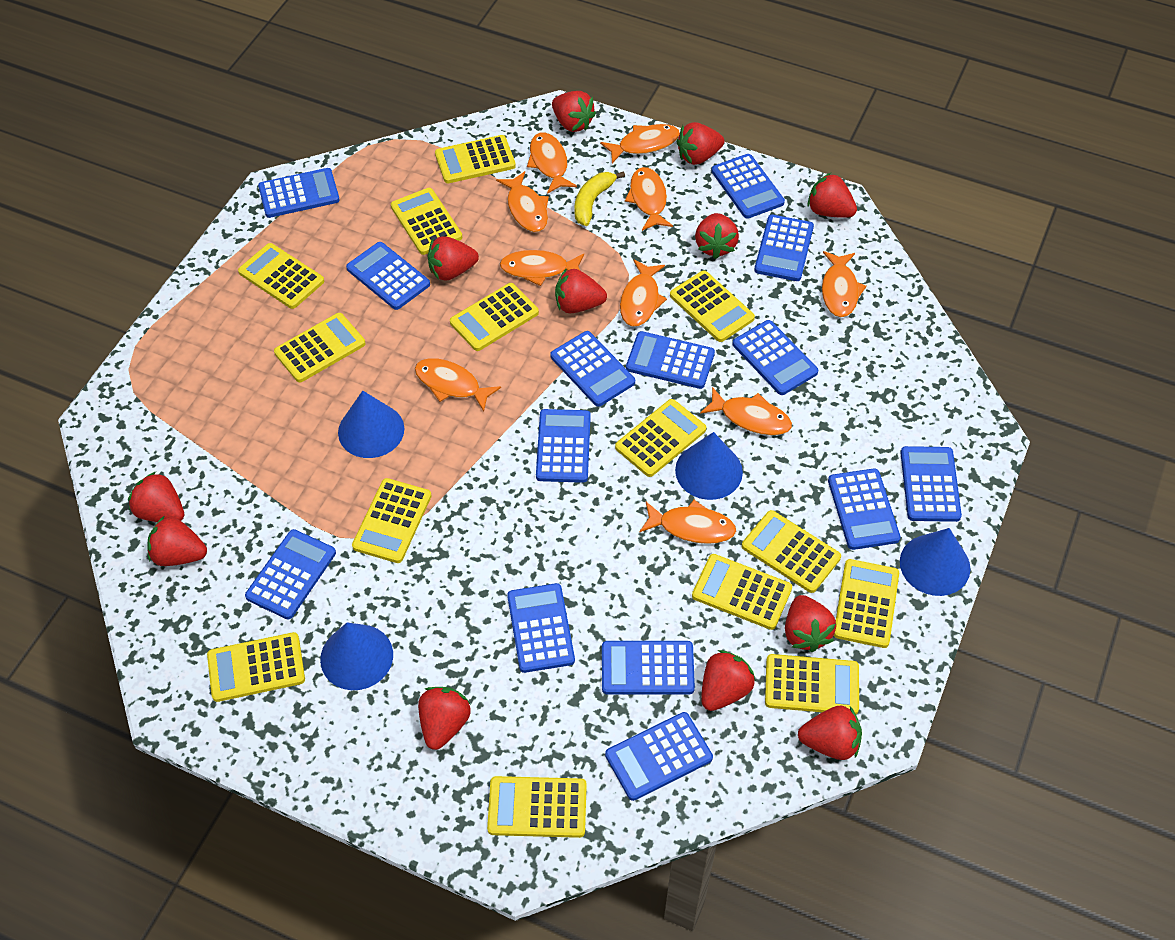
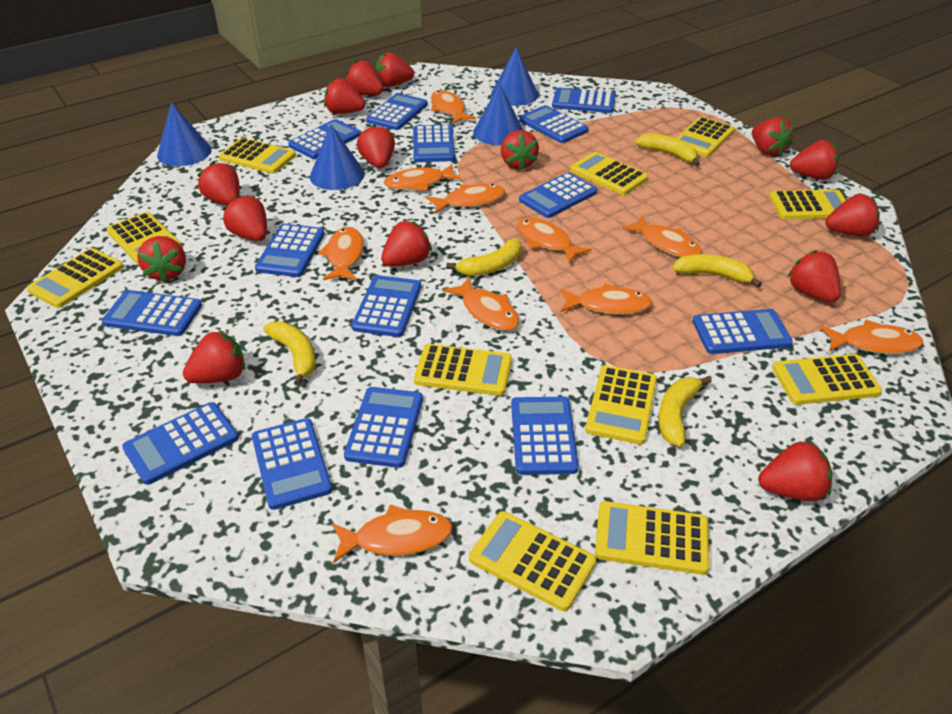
red strawberry: [128,472,184,522] [148,516,207,566] [418,687,471,750] [428,236,479,280] [552,91,596,132] [555,269,607,313] [677,122,724,165] [695,213,739,259] [701,650,756,711] [785,595,836,652] [798,706,862,760] [808,173,857,218] = 12 -> [137,236,186,283] [183,330,245,383] [198,162,240,205] [223,195,267,241] [324,78,365,114] [346,60,383,95] [357,124,395,168] [375,52,414,87] [381,221,432,267] [501,130,539,170] [752,117,794,156] [758,441,832,501] [787,250,841,302] [790,140,839,180] [826,194,880,237] = 15
yellow banana: [574,171,625,226] = 1 -> [263,322,316,386] [446,239,521,276] [635,133,700,166] [658,376,712,447] [673,254,762,287] = 5
yellow calculator: [207,632,305,702] [238,243,324,309] [274,313,365,382] [352,478,431,563] [391,188,462,255] [435,135,516,183] [450,283,539,351] [487,776,587,838] [615,399,706,477] [670,271,755,342] [692,554,792,630] [742,510,841,593] [765,654,859,714] [834,559,899,648] = 14 -> [27,248,123,308] [107,212,182,265] [219,138,296,174] [414,344,512,396] [469,511,596,611] [570,152,648,195] [585,365,657,445] [595,501,709,575] [677,117,735,157] [769,190,846,220] [772,354,882,405] = 11

